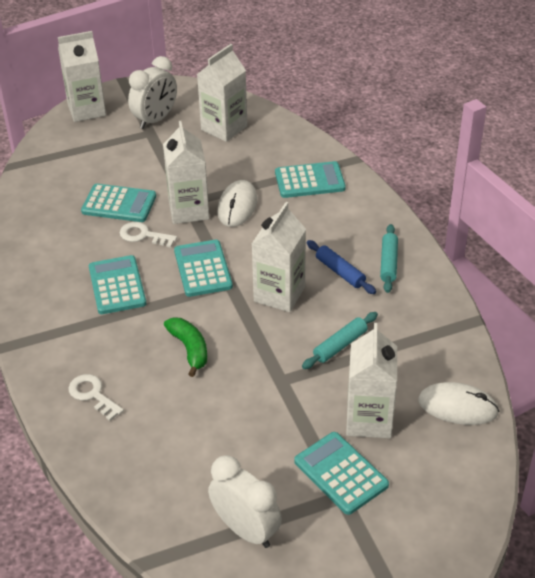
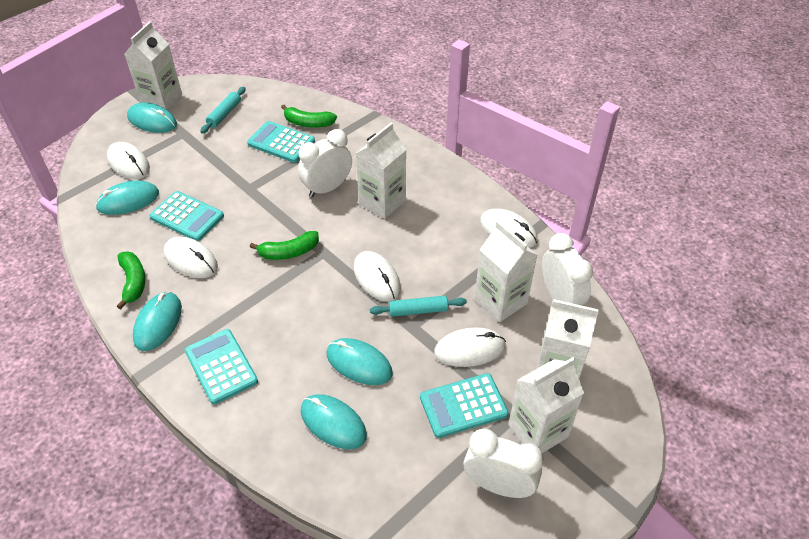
blue rolling pin: [307,240,376,294] = 1 -> none = 0
green banana: [164,318,207,377] = 1 -> [117,251,146,309] [250,231,319,260] [281,105,337,128] = 3
turquoise calculator: [81,184,156,222] [89,255,146,314] [174,240,233,297] [275,161,346,198] [294,432,389,515] = 5 -> [149,191,224,241] [185,329,258,404] [247,121,315,163] [420,373,508,438] = 4
turquoise mouse: none = 0 -> [95,181,159,215] [127,103,177,133] [133,292,182,351] [301,394,367,449] [327,338,393,385] = 5
white clock: [128,56,177,129] [208,455,282,548] = 2 -> [298,129,352,198] [463,429,544,498] [542,233,593,306] = 3
white key: [68,374,124,421] [120,222,177,248] = 2 -> none = 0
white mouse: [217,180,257,227] [418,382,499,425] = 2 -> [107,142,150,180] [164,237,218,278] [354,251,401,301] [434,328,506,367] [480,209,538,248] = 5

